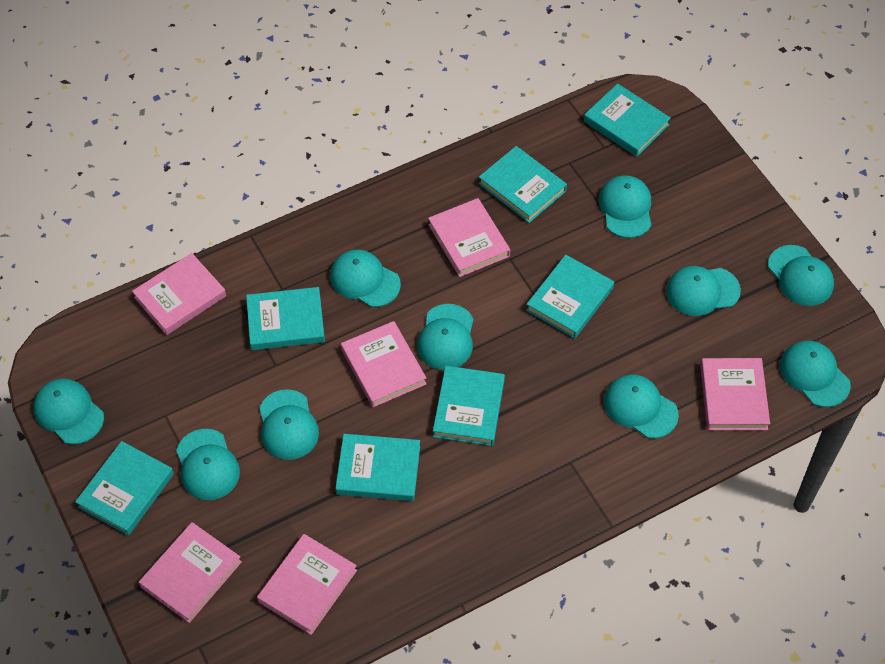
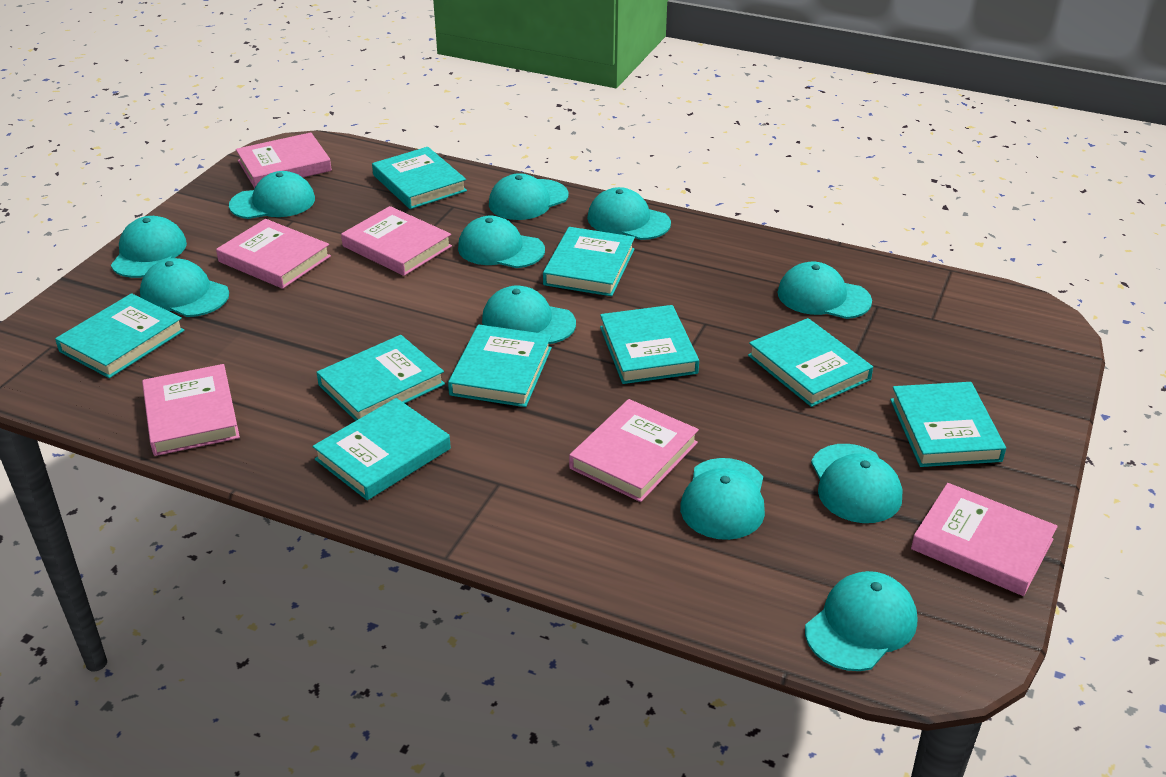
turquoise book: [75,441,174,536] [246,287,325,350] [335,434,420,501] [433,366,505,446] [478,146,567,223] [526,255,614,339] [584,84,671,157] = 7 -> [55,293,185,378] [313,398,451,500] [316,335,445,421] [372,147,467,209] [448,324,552,407] [543,227,635,296] [600,305,699,384] [748,318,873,407] [890,382,1006,467] = 9
turquoise cap: [33,379,104,445] [176,429,240,500] [259,389,319,460] [330,249,401,307] [417,304,474,370] [599,175,651,238] [604,374,679,439] [666,266,741,316] [768,245,834,306] [780,340,851,407] = 10 -> [111,216,187,278] [140,258,229,317] [229,171,315,219] [458,216,545,268] [482,286,576,344] [489,173,568,220] [587,187,671,240] [680,458,765,540] [778,262,872,319] [805,571,917,671] [811,444,902,523] = 11

